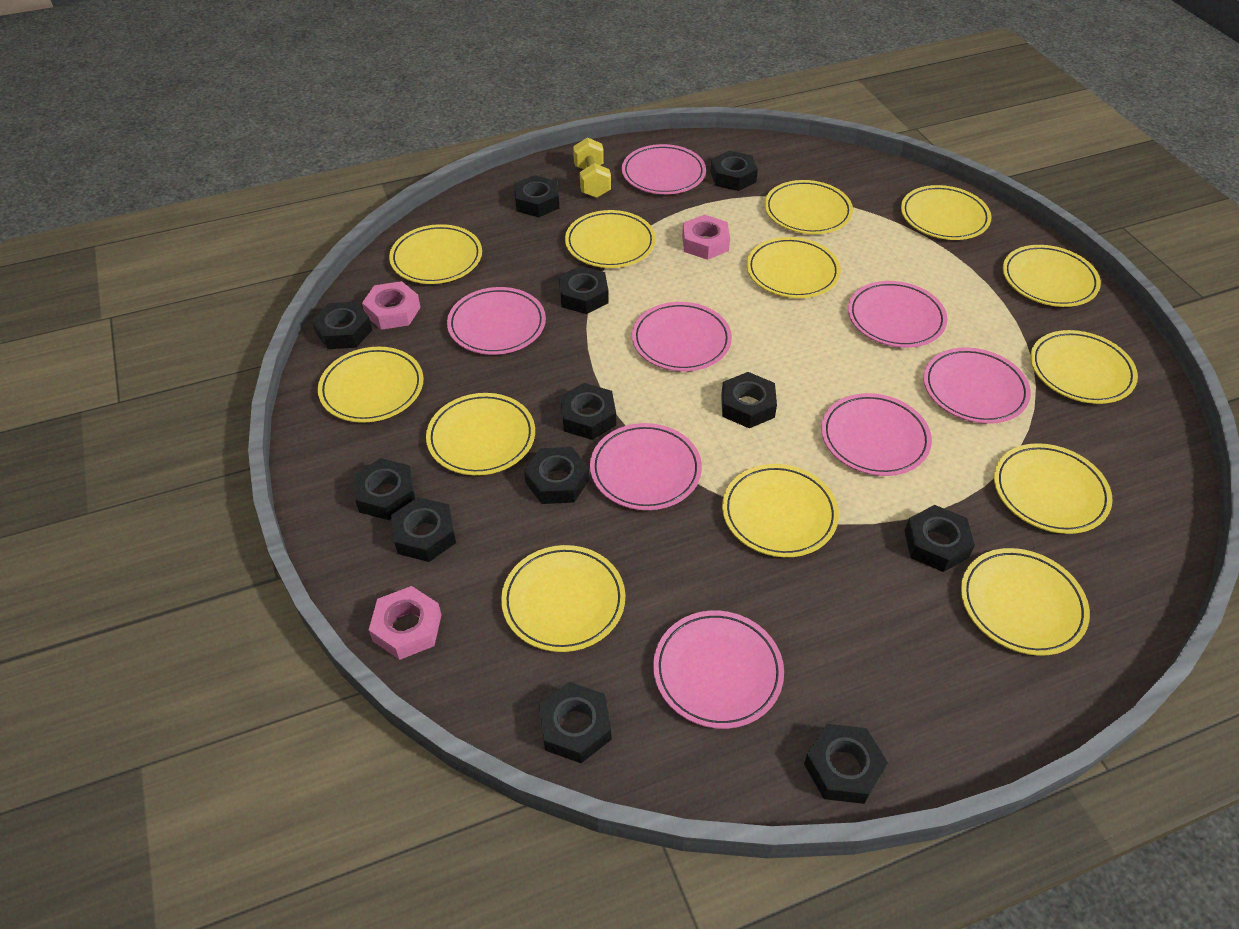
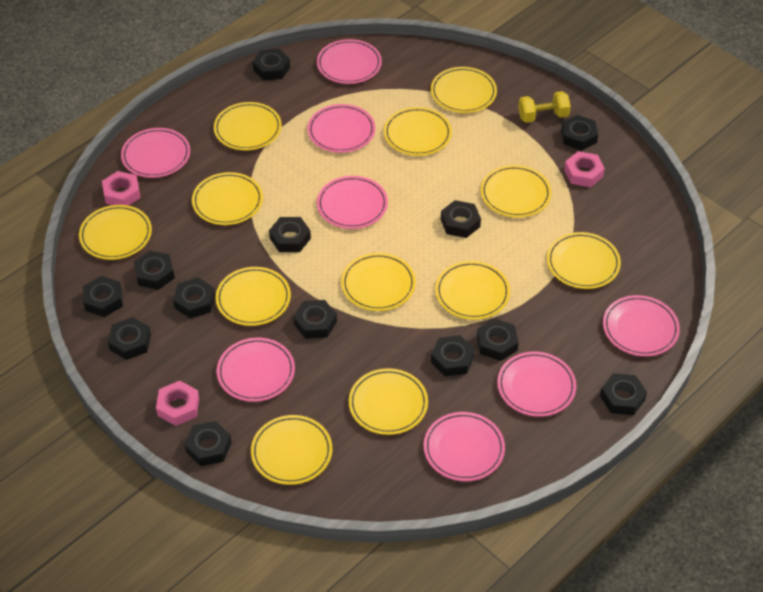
black nut: [312,302,372,349] [353,458,416,520] [391,497,456,562] [514,175,559,217] [524,447,589,504] [539,682,611,763] [558,266,609,314] [560,383,616,440] [710,151,758,191] [721,372,777,428] [804,724,888,804] [904,505,975,572] = 12 -> [83,276,123,317] [108,317,151,360] [134,250,175,290] [173,277,215,319] [184,421,232,466] [253,49,290,80] [269,217,311,252] [293,300,337,339] [431,335,475,376] [441,200,481,238] [477,318,519,361] [561,115,598,151] [600,373,647,415] = 13
yellow plate: [318,347,423,423] [389,224,482,284] [426,393,535,476] [501,545,625,652] [565,210,656,268] [722,464,839,557] [747,237,841,298] [764,180,853,234] [901,185,992,240] [961,548,1090,656] [994,443,1113,534] [1003,245,1101,307] [1030,330,1138,404] = 13 -> [79,205,152,260] [192,172,263,225] [214,102,282,150] [215,267,291,326] [251,415,332,485] [341,253,416,311] [349,368,428,435] [384,107,452,156] [431,67,497,113] [435,261,510,320] [481,165,551,218] [547,232,621,289] = 12

